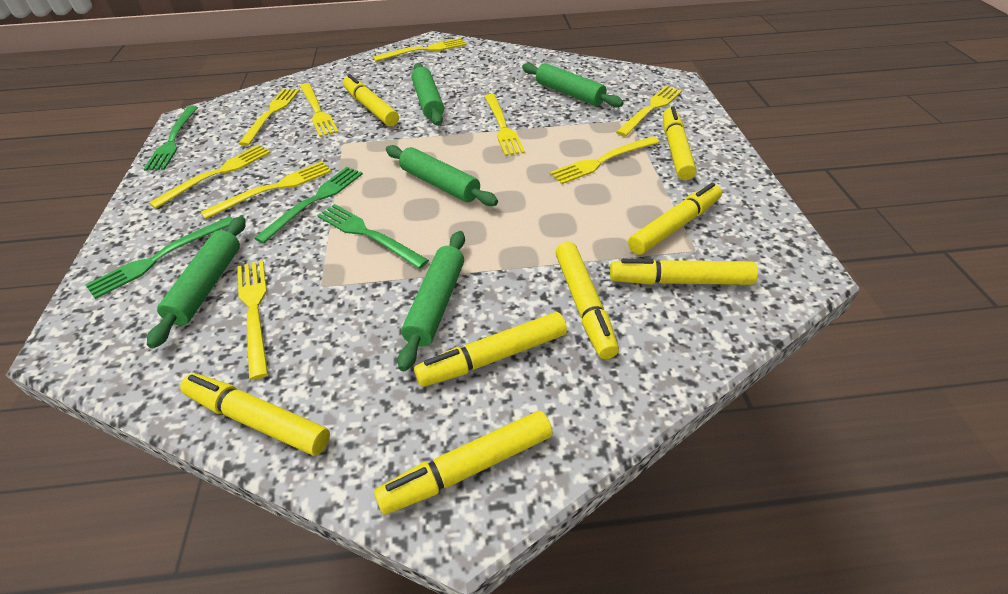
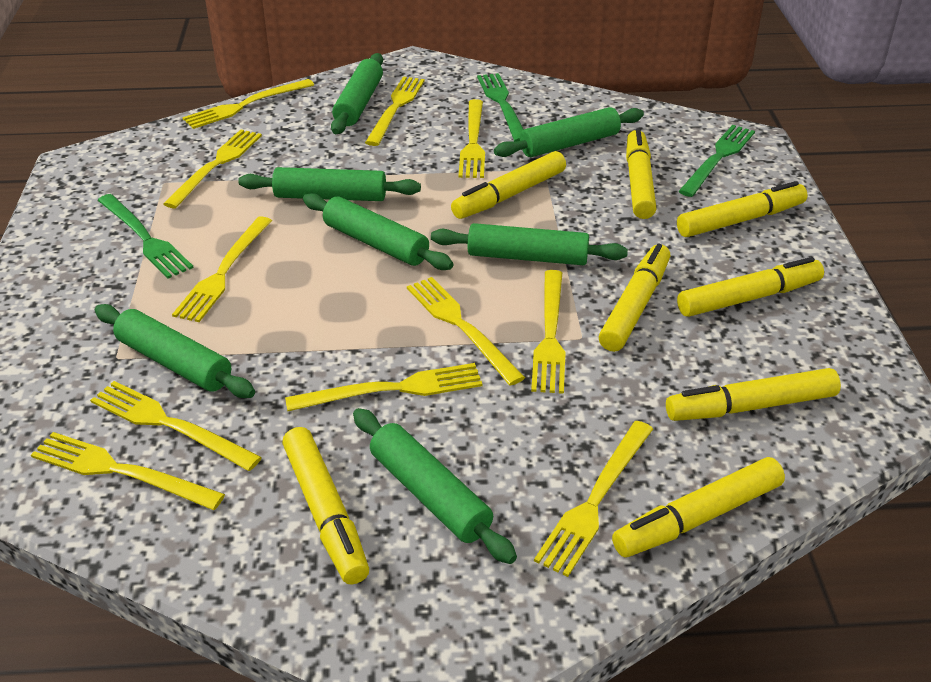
green fork: [86,216,233,299] [143,106,198,171] [254,167,363,244] [317,204,429,269] = 4 -> [97,194,194,279] [477,73,524,142] [679,125,755,197] = 3
green rolling pin: [147,216,246,348] [386,145,498,206] [397,231,465,371] [412,63,444,126] [522,63,624,108] = 5 -> [95,304,255,398] [238,167,421,201] [303,193,453,270] [331,53,383,134] [353,408,517,564] [431,223,628,265] [494,107,644,157] = 7
yellow fork: [149,145,271,209] [201,161,332,219] [237,260,268,380] [238,89,300,146] [300,83,338,137] [373,38,466,62] [484,94,525,156] [550,136,660,184] [616,86,682,137] = 9 -> [31,432,225,510] [90,381,262,471] [163,130,262,208] [172,216,272,322] [183,79,314,129] [285,363,483,411] [365,77,425,146] [407,277,525,386] [459,99,485,178] [531,270,566,394] [534,421,653,577] = 11

